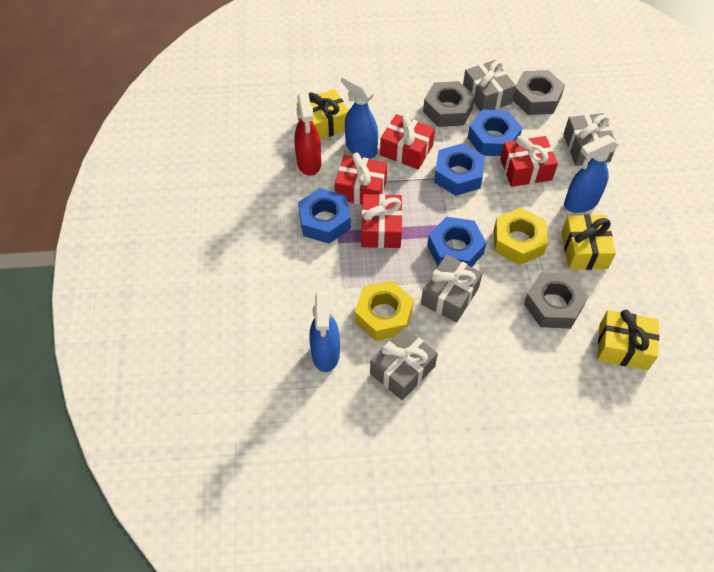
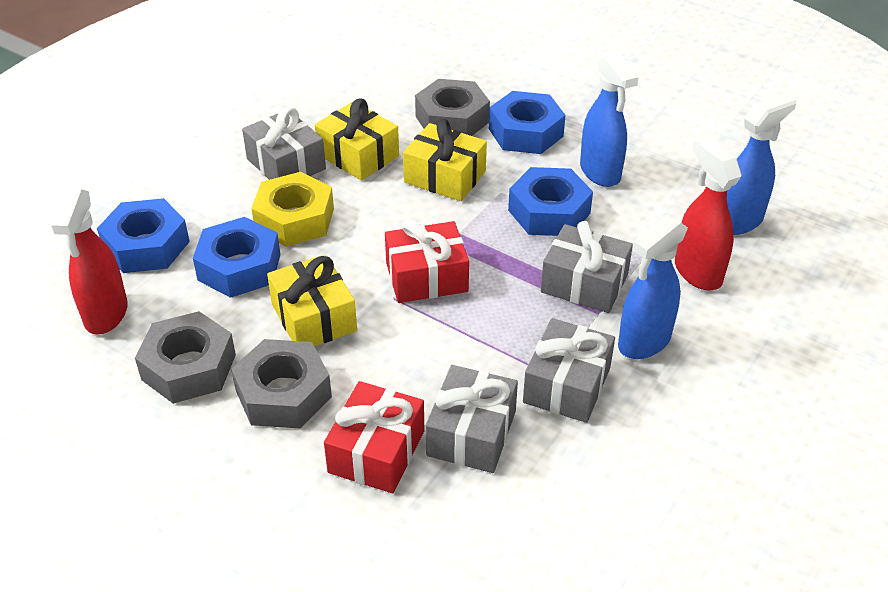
red gift: [335,152,387,204] [361,194,402,248] [380,113,435,170] [500,135,558,187] = 4 -> [324,381,424,493] [385,219,469,303] = 2
red spray bottle: [294,93,321,176] = 1 -> [50,189,128,334] [675,137,742,290] = 2
yellow nut: [355,281,414,341] [494,208,548,265] = 2 -> [251,172,334,247] = 1

